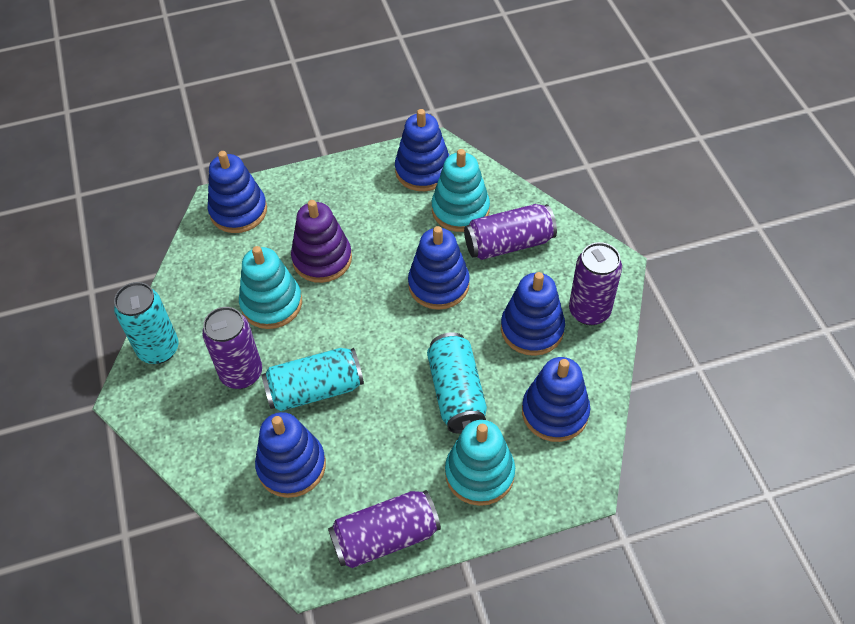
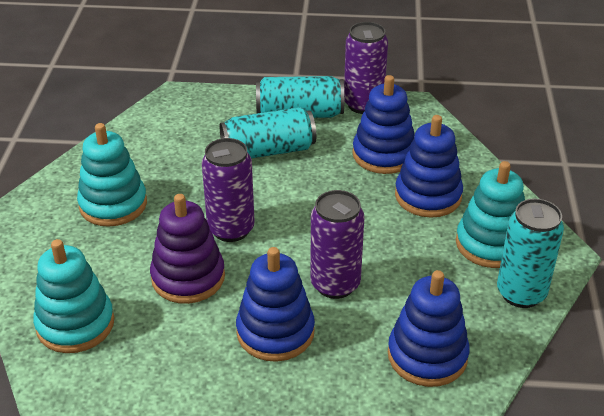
blue stacking toy: [208,151,267,233] [255,412,326,498] [395,109,450,191] [408,226,470,310] [501,272,565,356] [522,357,590,442] = 6 -> [236,247,315,362] [352,75,415,174] [388,270,470,387] [395,115,463,218] = 4
purple can: [202,307,262,389] [328,490,441,568] [464,204,557,260] [569,242,622,326] = 4 -> [202,138,255,242] [310,190,364,299] [344,22,388,114] = 3

